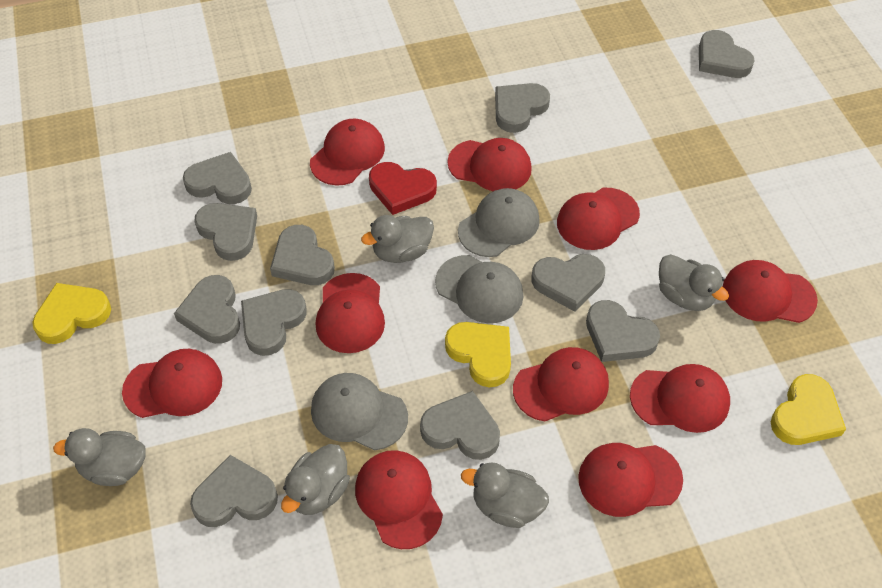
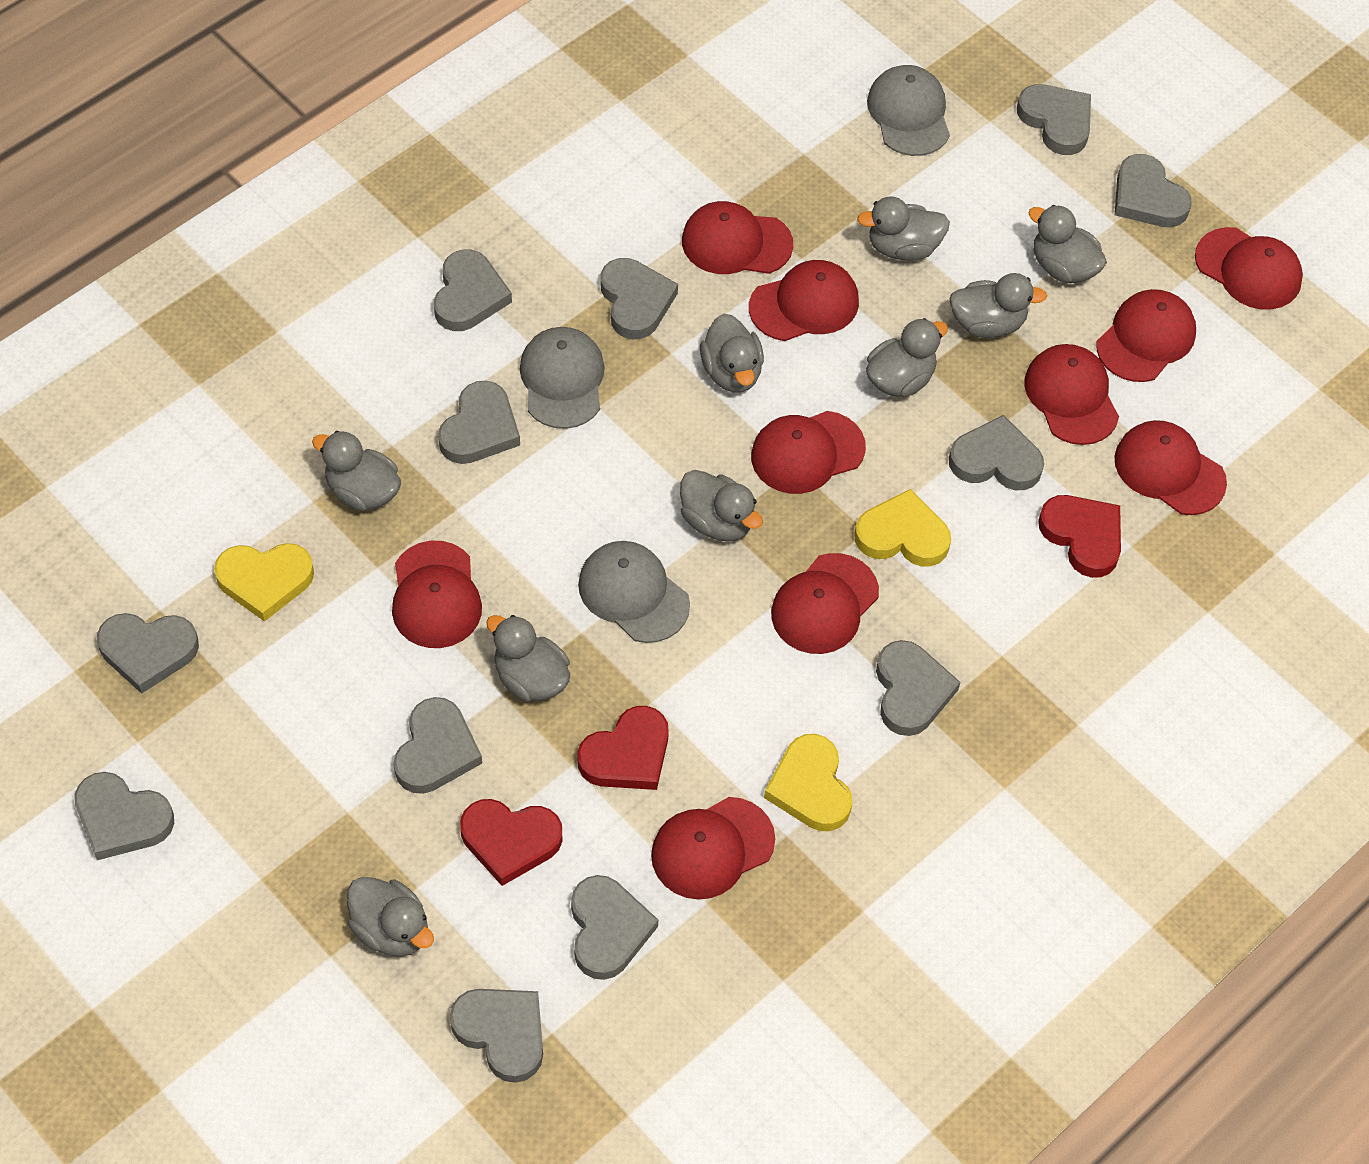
grey duck: [53,428,146,486] [281,444,350,515] [361,215,434,263] [461,463,549,528] [659,254,729,311] = 5 -> [312,431,401,511] [347,877,434,957] [486,615,570,702] [680,470,763,542] [700,313,764,392] [857,196,950,260] [866,318,948,397] [949,273,1047,338] [1028,205,1107,283] = 9
grey heart: [174,275,240,344] [183,152,252,204] [190,455,278,527] [195,203,257,261] [241,289,307,356] [270,225,335,285] [420,391,500,460] [495,83,550,133] [531,254,605,312] [586,300,660,362] [699,30,755,78] = 11 -> [74,772,174,860] [97,613,199,694] [394,697,482,794] [434,250,512,331] [438,380,520,464] [450,989,543,1083] [571,875,658,980] [601,258,678,339] [876,640,960,736] [949,415,1044,490] [1017,84,1091,155] [1115,154,1192,227] = 12
red heart: [369,162,437,215] = 1 -> [460,799,562,886] [577,706,669,790] [1038,495,1121,578] = 3

